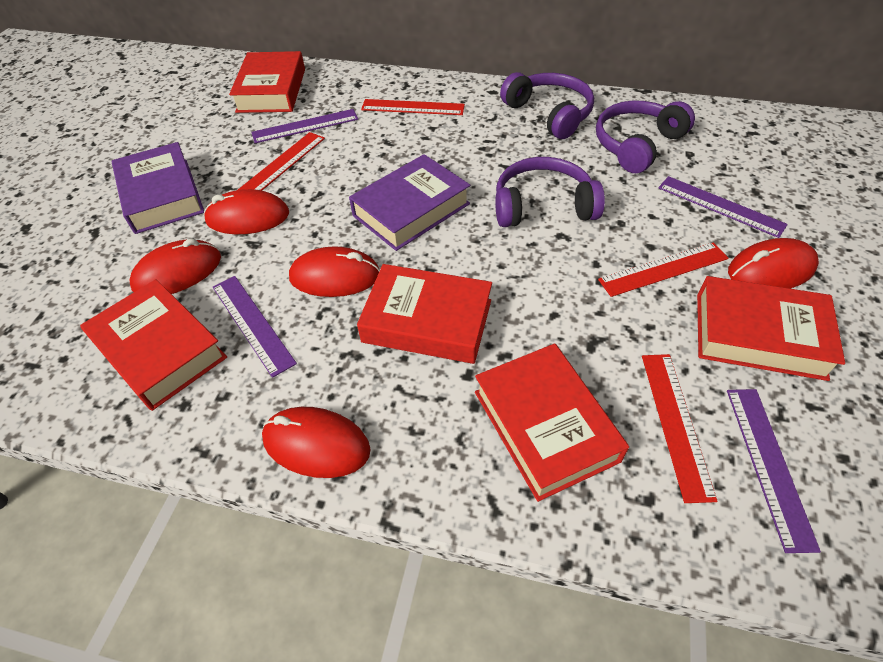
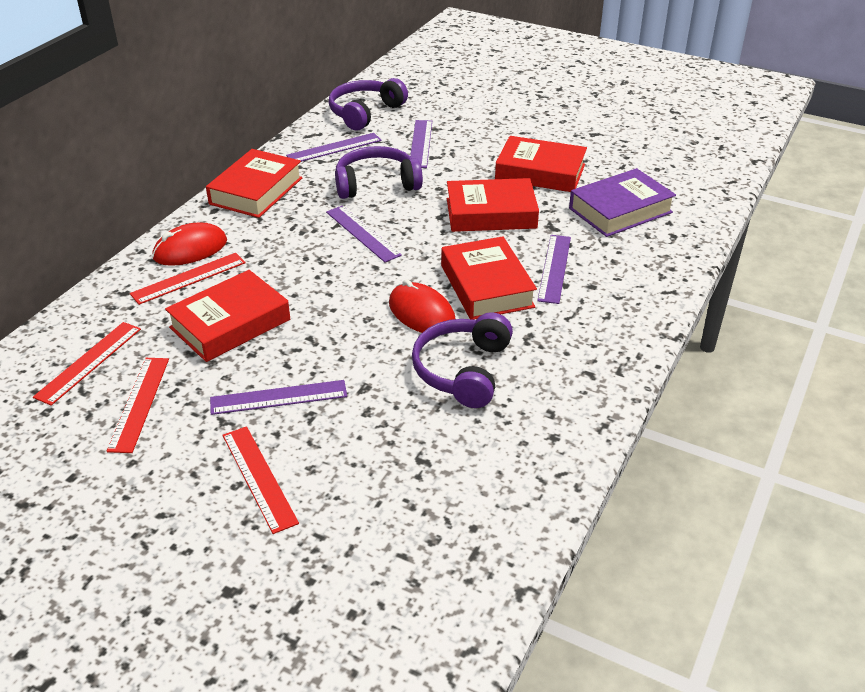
purple book: [112,142,204,234] [349,154,470,251] = 2 -> [569,168,676,237] = 1
purple ruler: [212,276,297,378] [251,109,358,143] [659,176,788,238] [727,389,821,553] = 4 -> [210,380,347,415] [286,133,382,162] [326,206,402,262] [410,120,432,168] [537,235,571,304] = 5
red mouse: [130,239,221,294] [204,189,289,234] [262,407,371,478] [289,246,380,297] [728,238,819,289] = 5 -> [152,223,227,266] [389,279,456,333] = 2

